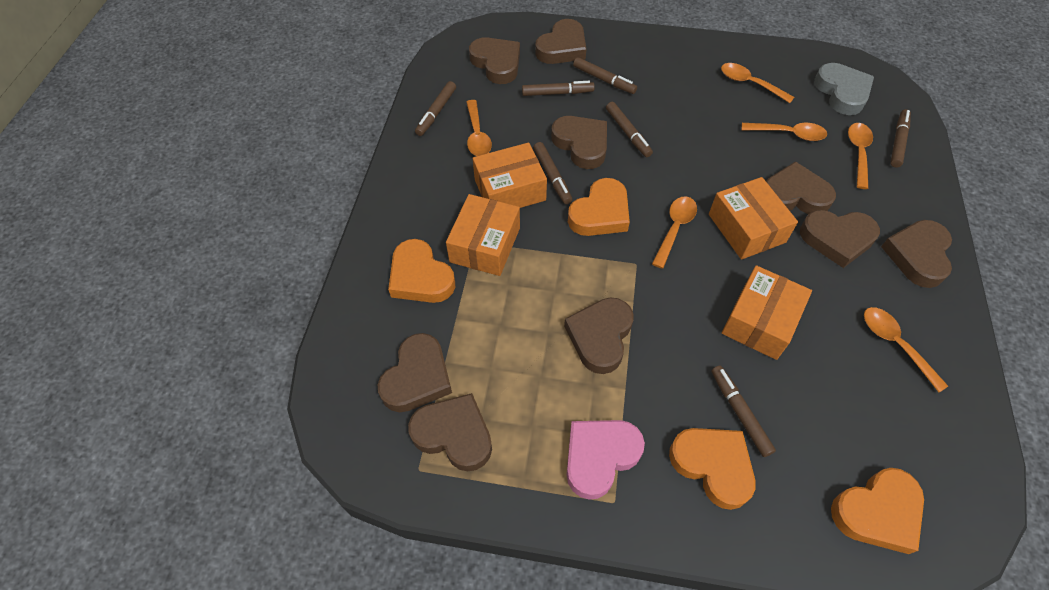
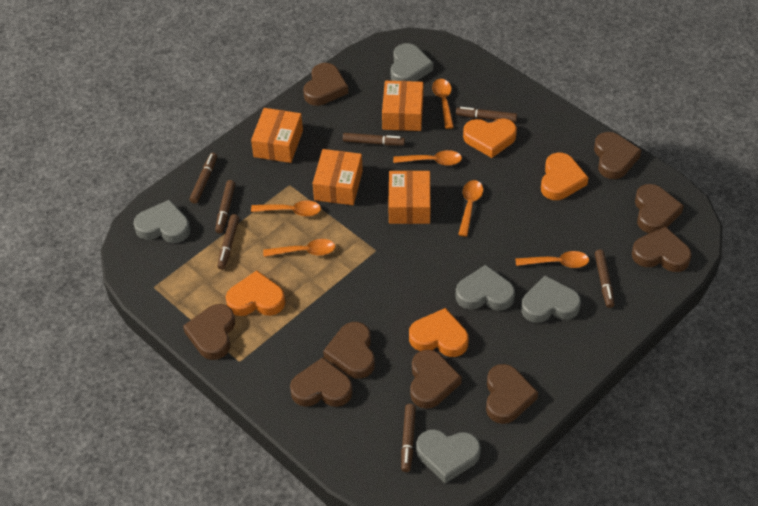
grey heart: [814,63,874,115] = 1 -> [134,199,190,243] [390,43,433,81] [416,429,481,483] [455,265,515,311] [521,276,581,323] = 5
pink heart: [567,420,645,500] = 1 -> none = 0

